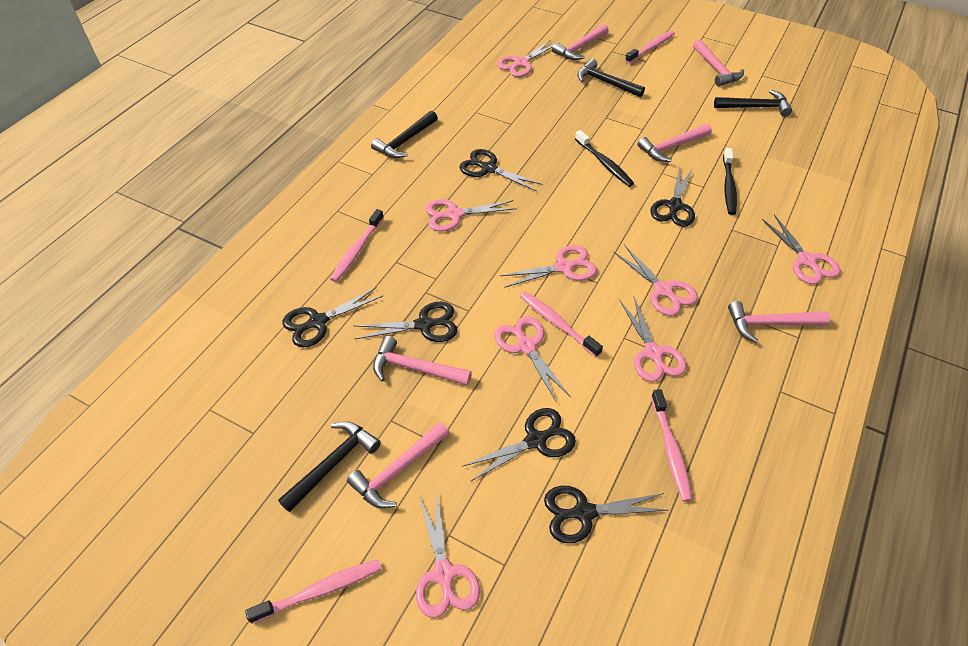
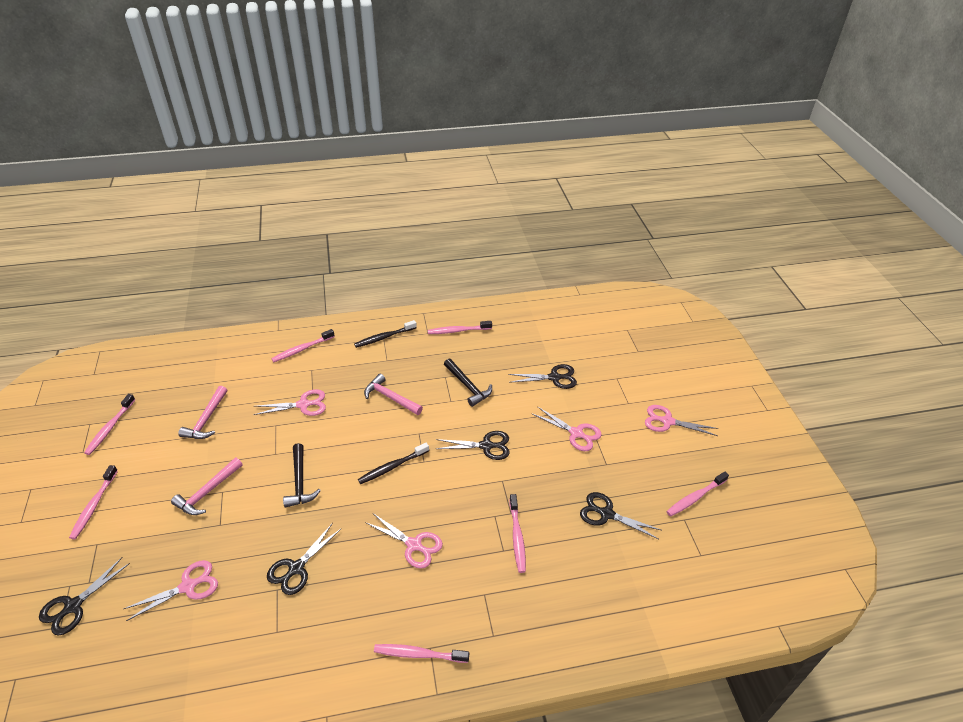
black hammer: [278,421,381,512] [371,111,438,158] [577,58,645,98] [714,90,792,117] = 4 -> [283,443,321,508] [444,359,492,407] = 2
black scissors: [283,287,383,347] [354,302,458,342] [459,149,543,192] [462,408,576,482] [544,486,668,543] [650,167,695,227] = 6 -> [39,557,130,636] [267,523,342,595] [436,431,510,460] [508,364,577,389] [580,492,661,539] = 5
pink hammer: [347,422,450,508] [373,336,472,386] [552,24,609,60] [637,124,712,162] [693,40,744,86] [728,301,830,343] = 6 -> [171,458,243,515] [178,386,227,439] [364,374,423,415] = 3
pink scissors: [416,490,480,618] [425,199,516,232] [494,316,571,403] [497,40,553,77] [500,245,597,288] [614,245,697,316] [620,297,686,382] [762,215,840,284] = 8 -> [124,560,218,621] [253,389,326,416] [365,513,443,569] [533,406,602,451] [645,405,718,436] = 5
pink toothbrush: [245,559,382,624] [330,209,384,282] [520,292,603,357] [625,31,675,63] [651,389,693,502] = 5 -> [69,465,118,539] [84,394,135,455] [271,329,335,362] [374,644,469,663] [428,321,492,334] [509,494,526,573] [666,471,729,517] = 7

